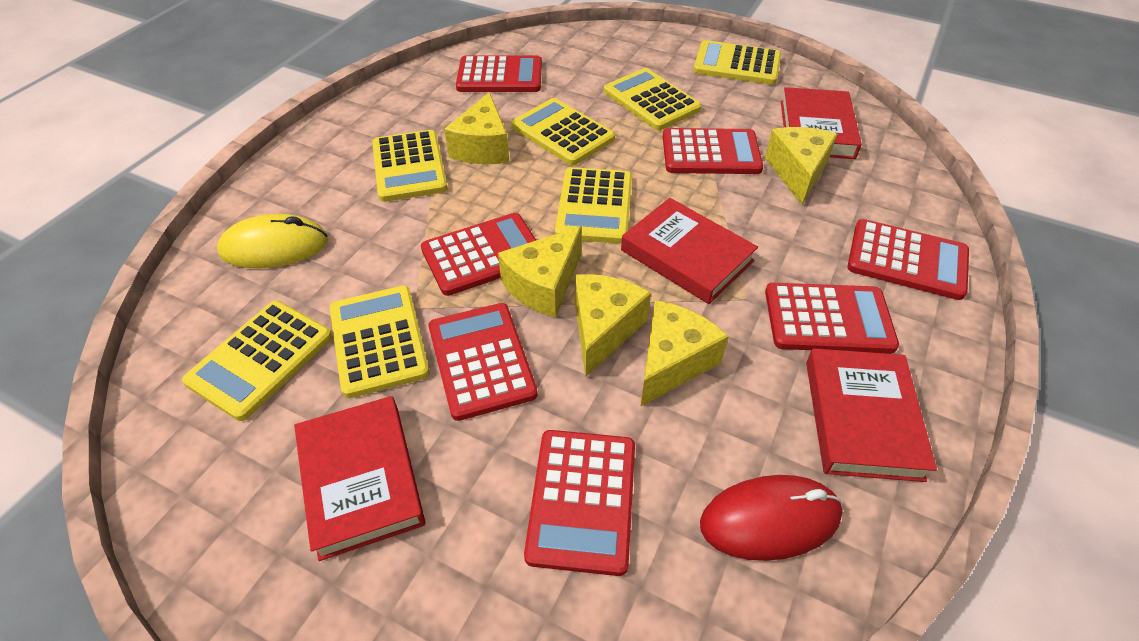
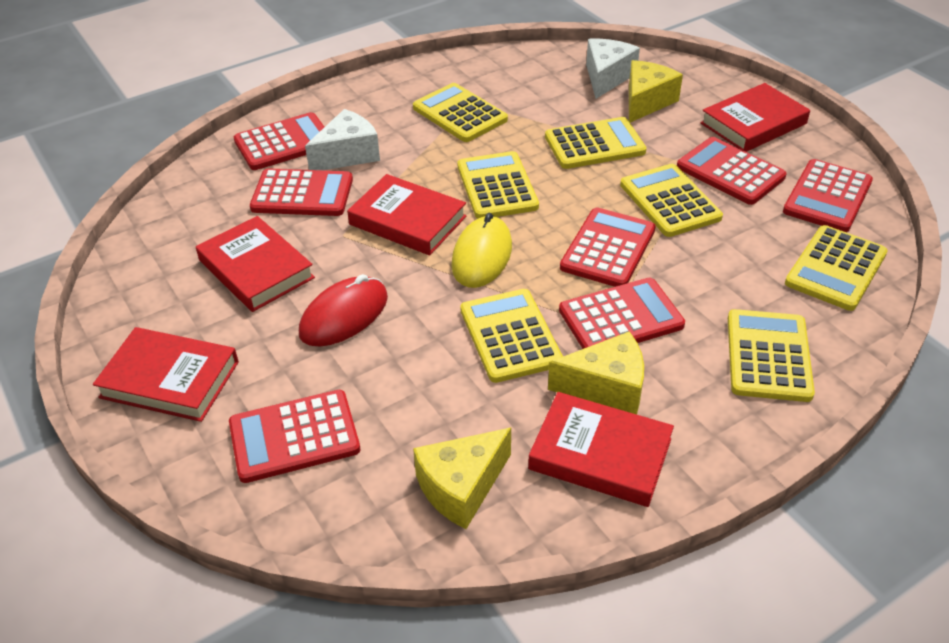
red book: [294,396,425,561] [621,198,758,304] [781,87,862,159] [806,348,937,482] = 4 -> [93,327,239,422] [196,216,315,312] [347,174,467,255] [528,392,674,507] [700,83,810,152] = 5
white cheese: none = 0 -> [305,109,380,170] [586,39,640,99] = 2
yellow cheese: [444,92,509,164] [498,226,582,318] [575,274,651,377] [640,300,729,407] [765,127,838,205] = 5 -> [413,428,511,529] [548,331,644,414] [629,60,683,123] = 3

